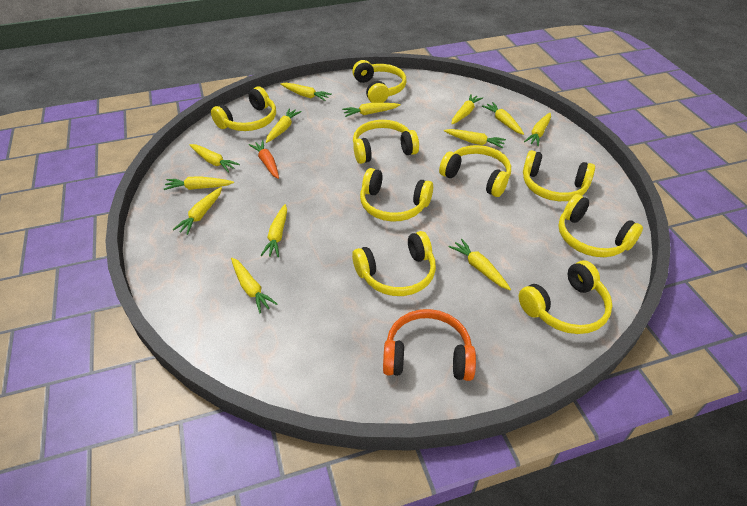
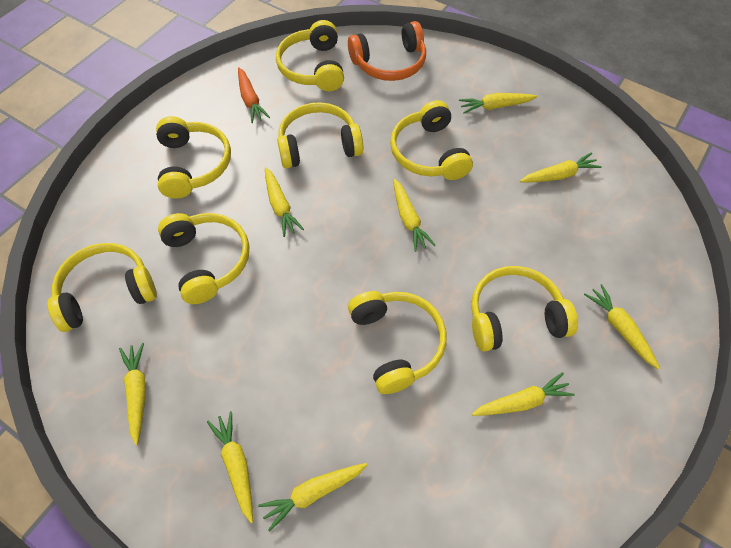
yellow carrot: [164,176,234,190] [173,187,222,235] [189,144,240,173] [231,258,277,314] [260,204,287,257] [266,108,302,143] [280,83,332,101] [342,103,401,117] [444,129,506,148] [449,239,511,290] [451,94,483,124] [482,102,524,135] [524,113,551,146] = 13 -> [119,343,146,445] [207,411,253,523] [258,463,367,532] [265,167,304,237] [393,179,435,252] [459,93,538,113] [472,372,575,416] [520,152,602,183] [584,284,660,370] = 9
yellow headphones: [211,87,276,131] [352,60,406,103] [352,231,436,296] [353,120,419,164] [360,168,433,222] [439,145,511,197] [519,260,613,334] [523,150,595,201] [558,194,643,257] = 9 -> [47,243,157,332] [156,116,231,199] [158,213,249,304] [276,20,344,91] [277,102,363,168] [348,291,446,394] [390,100,473,180] [471,266,578,351] = 8

